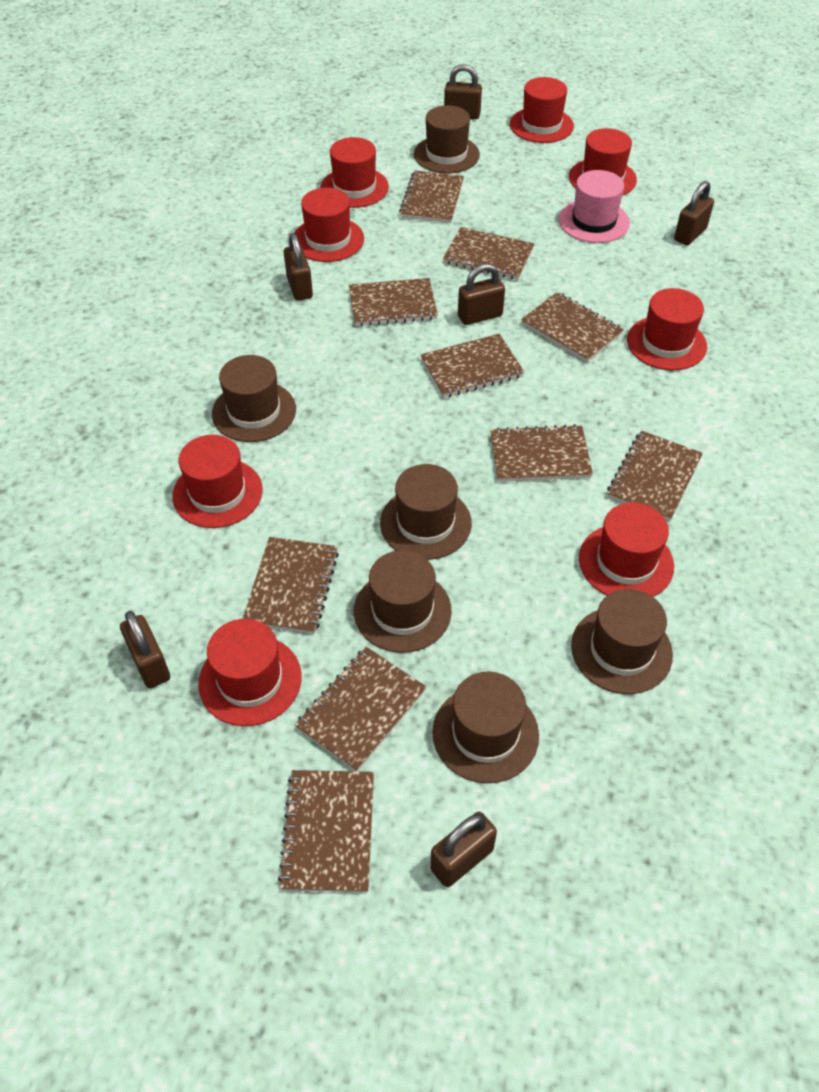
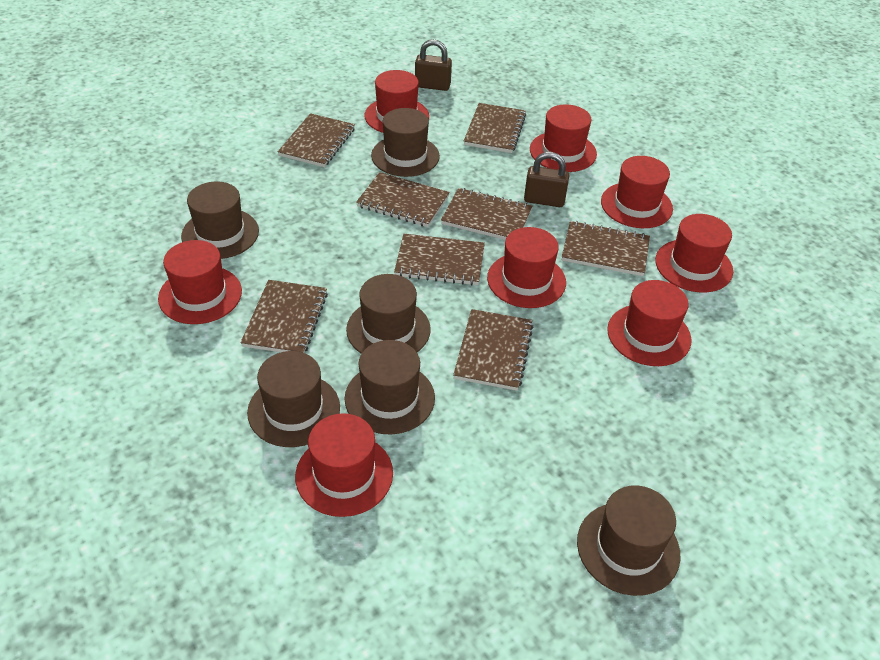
brown notebook: [243,537,339,634] [278,770,374,892] [295,647,426,771] [349,278,438,326] [399,170,464,223] [421,334,524,398] [443,227,535,280] [491,424,593,482] [521,292,624,362] [607,431,703,521] = 10 -> [241,280,328,353] [278,113,355,167] [356,172,449,227] [394,234,485,286] [441,188,532,240] [453,309,533,391] [464,103,526,153] [562,221,650,276] = 8
brown padlock: [120,611,170,688] [284,233,313,301] [430,812,497,887] [444,64,482,119] [458,264,505,325] [674,181,714,245] = 6 -> [415,39,452,91] [524,152,569,207] = 2
pink hat: [559,170,630,243] = 1 -> none = 0

